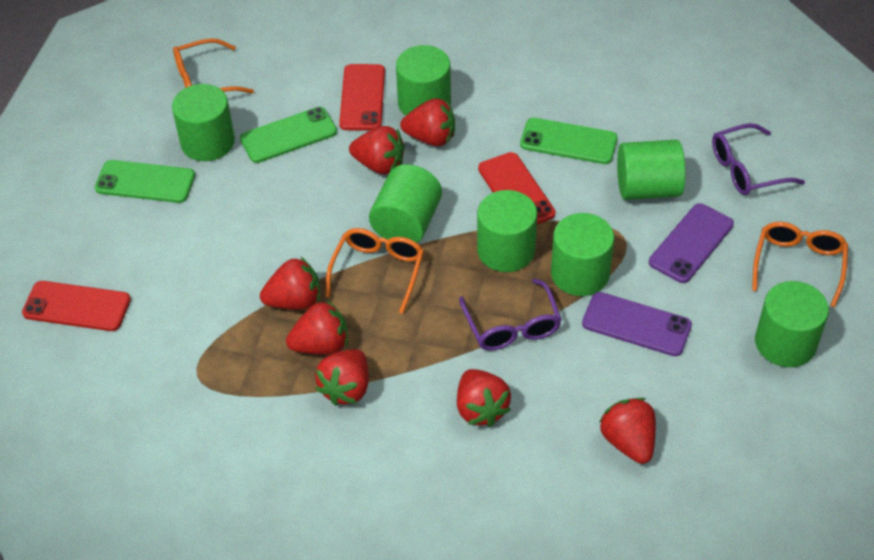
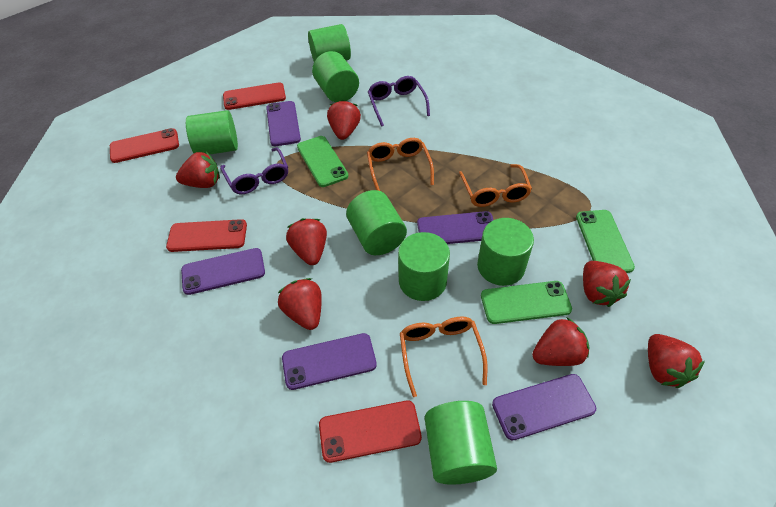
purple phone: [582,292,692,356] [649,203,734,283] = 2 -> [181,248,265,295] [266,101,301,146] [282,333,377,390] [417,211,493,244] [492,374,596,440] = 5
red phone: [22,281,131,331] [339,64,385,130] [478,152,556,224] = 3 -> [110,128,179,163] [166,219,247,252] [223,82,286,110] [319,401,422,463] = 4

